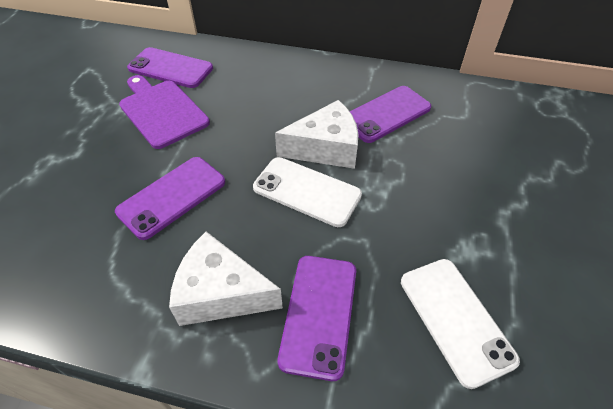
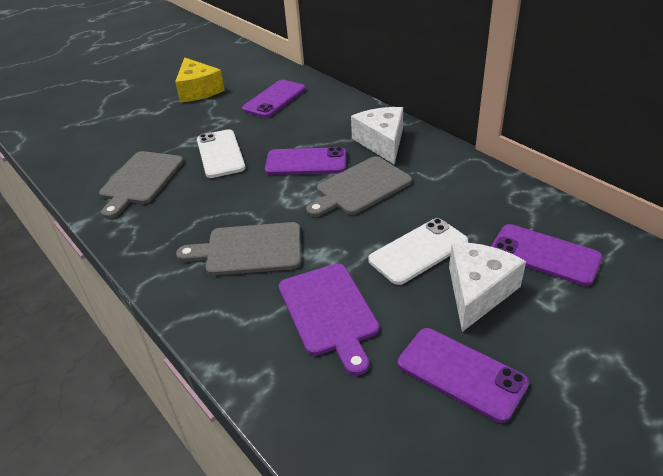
grey cutting board: none = 0 -> [99,151,184,219] [176,222,301,276] [306,156,412,217] = 3
yellow cheese: none = 0 -> [175,57,225,102] = 1

